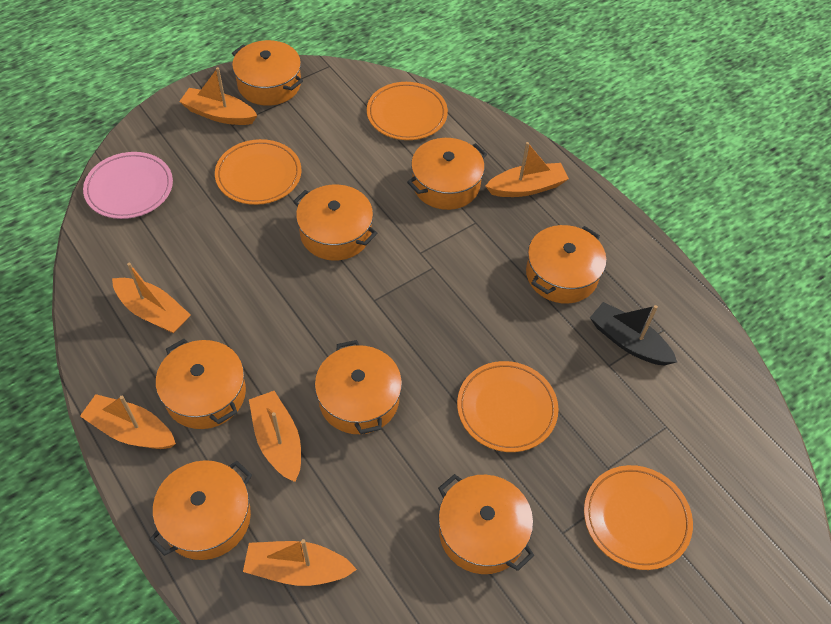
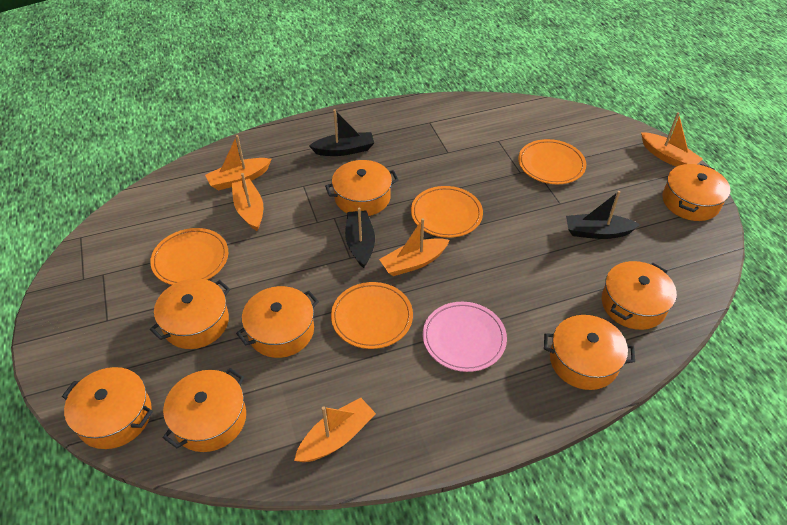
black boat: [590,302,677,366] = 1 -> [309,109,374,156] [345,208,375,268] [566,191,640,239] = 3
orange boat: [80,394,176,449] [112,263,191,333] [179,67,258,125] [243,539,357,586] [249,391,301,482] [485,142,569,197] = 6 -> [205,135,271,191] [232,173,263,231] [294,398,376,462] [379,218,450,276] [641,112,703,167] = 5

